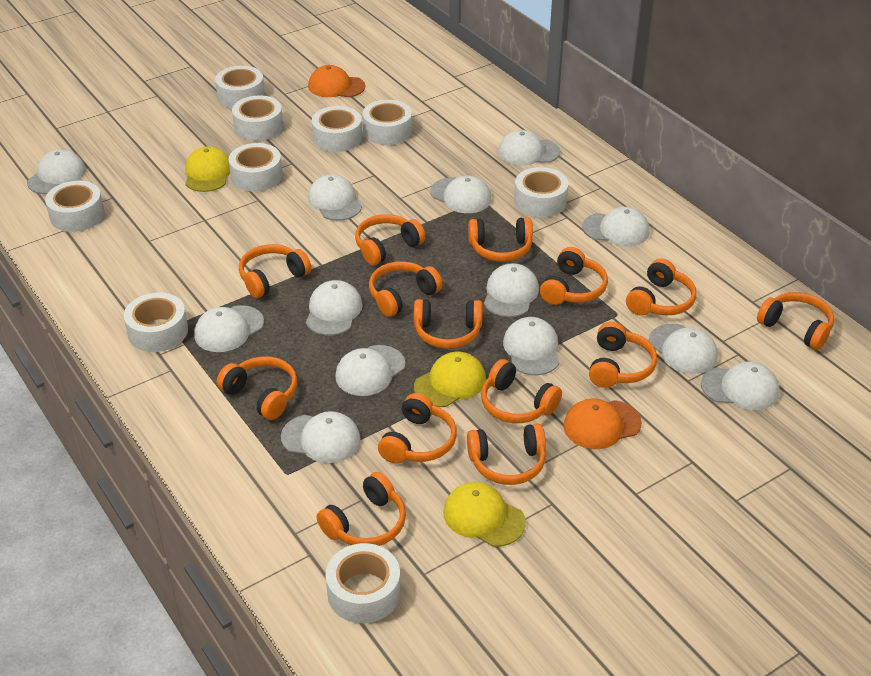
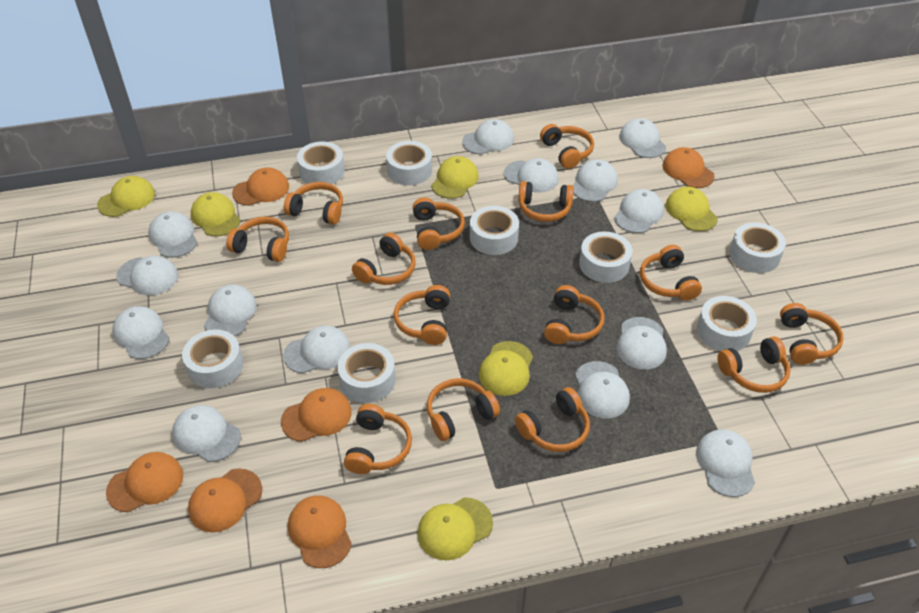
orange cap: [308,65,365,97] [564,398,642,449] = 2 -> [106,452,183,512] [188,468,262,532] [232,167,289,206] [281,388,352,442] [288,495,352,568] [663,147,715,188] = 6
white cap: [27,149,86,194] [194,305,264,352] [281,411,361,463] [306,280,363,336] [308,174,362,221] [335,345,405,396] [430,176,491,213] [484,263,539,317] [498,130,560,166] [503,317,560,375] [582,207,650,246] [649,324,718,374] [701,362,779,410] = 13 -> [112,306,170,359] [116,256,178,295] [148,211,198,258] [172,405,241,462] [204,285,257,336] [283,326,350,373] [462,119,514,155] [504,158,559,193] [572,159,618,202] [575,361,630,418] [614,189,664,233] [616,317,667,370] [619,118,666,158] [696,429,755,497] = 14
white tape: [45,181,105,232] [124,293,188,352] [215,66,265,108] [229,143,283,191] [232,95,283,141] [312,106,363,152] [326,543,401,623] [362,100,412,145] [514,167,569,217] = 9 -> [182,330,243,388] [297,142,345,184] [337,343,396,403] [386,141,432,185] [470,206,519,255] [579,231,632,283] [697,296,757,351] [730,222,786,273] = 8
yellow cap: [185,146,230,192] [414,352,486,407] [443,482,526,547] = 3 -> [97,176,155,217] [191,192,241,236] [417,497,493,560] [431,156,479,199] [479,341,533,396] [665,187,718,231] = 6

